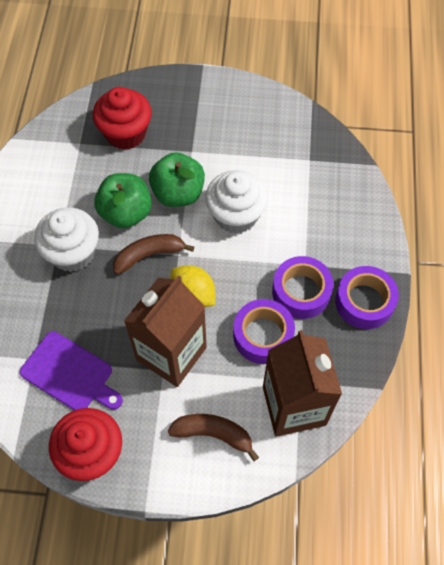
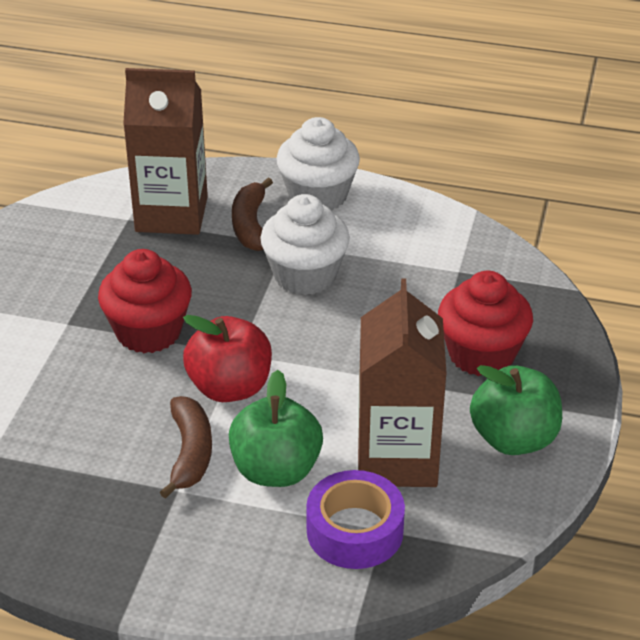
purple cutting board: [20,331,123,410] = 1 -> none = 0
purple tape: [233,299,295,364] [272,256,333,319] [335,266,399,329] = 3 -> [306,470,405,569] = 1
red apple: none = 0 -> [183,315,272,402] = 1
yellow lemon: [170,265,215,307] = 1 -> none = 0

